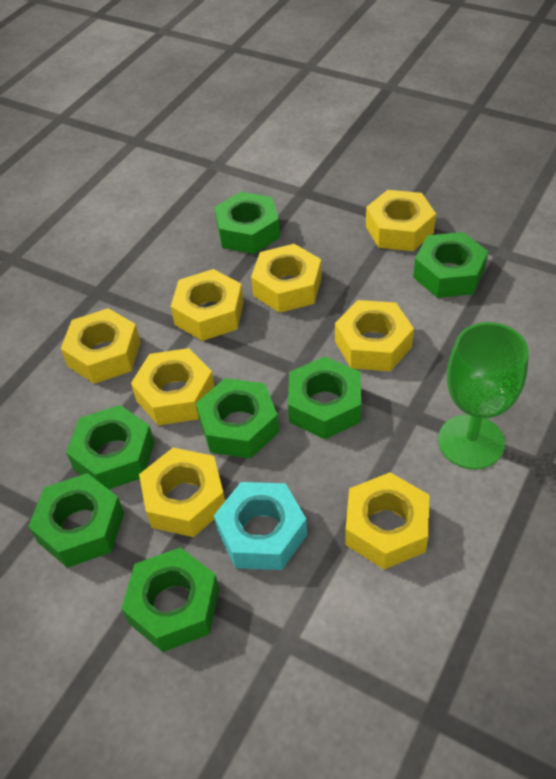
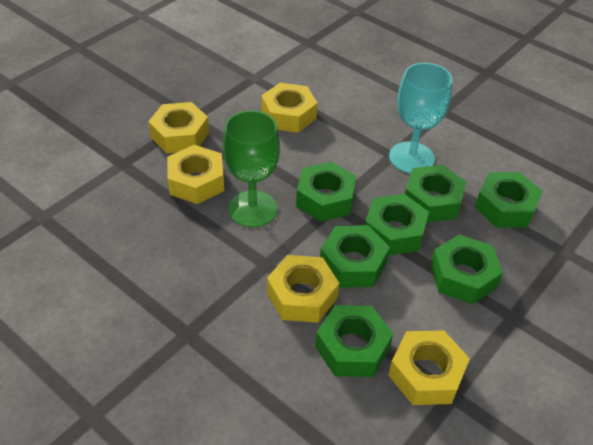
turquoise goblet: none = 0 -> [389,63,452,173] = 1
turquoise nut: [214,482,307,570] = 1 -> none = 0
yellow nut: [61,308,141,384] [131,348,215,425] [139,448,225,537] [171,269,244,341] [251,244,322,313] [335,300,414,371] [345,472,429,570] [366,190,436,251] = 8 -> [148,102,209,153] [167,145,224,204] [261,83,318,133] [267,255,339,323] [388,330,470,405] = 5

